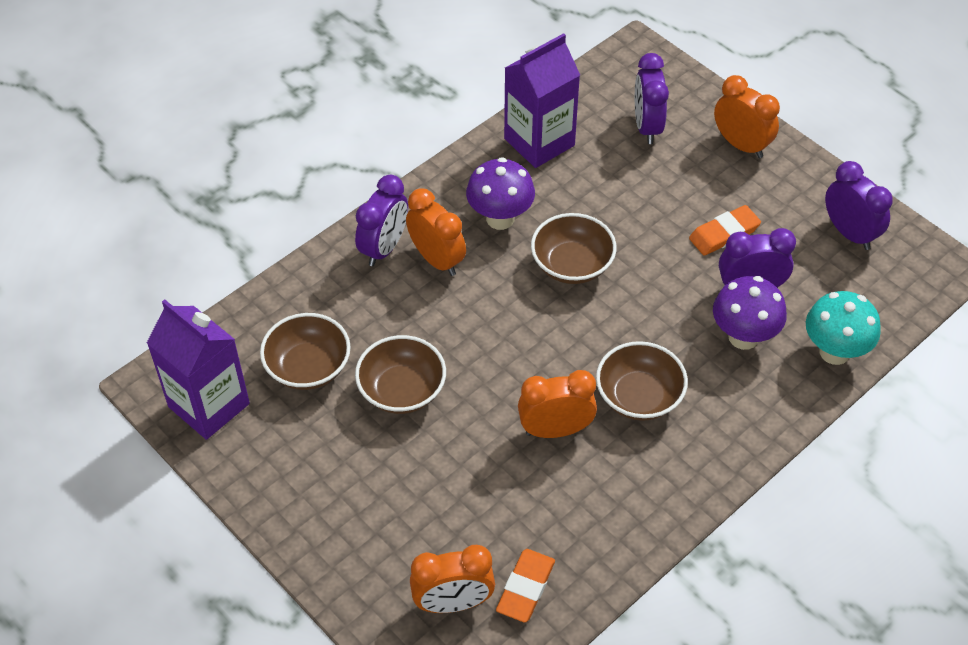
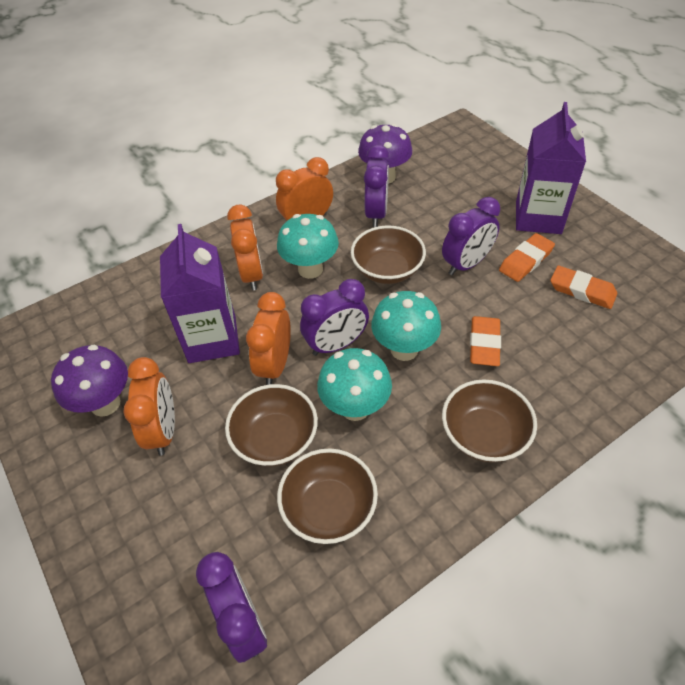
orange eraser: [496,549,555,623] [689,205,761,256] = 2 -> [470,316,501,366] [499,233,555,282] [550,266,617,309] = 3
turquoise mushroom: [806,291,881,365] = 1 -> [277,214,339,279] [317,348,392,421] [371,291,441,361] = 3

